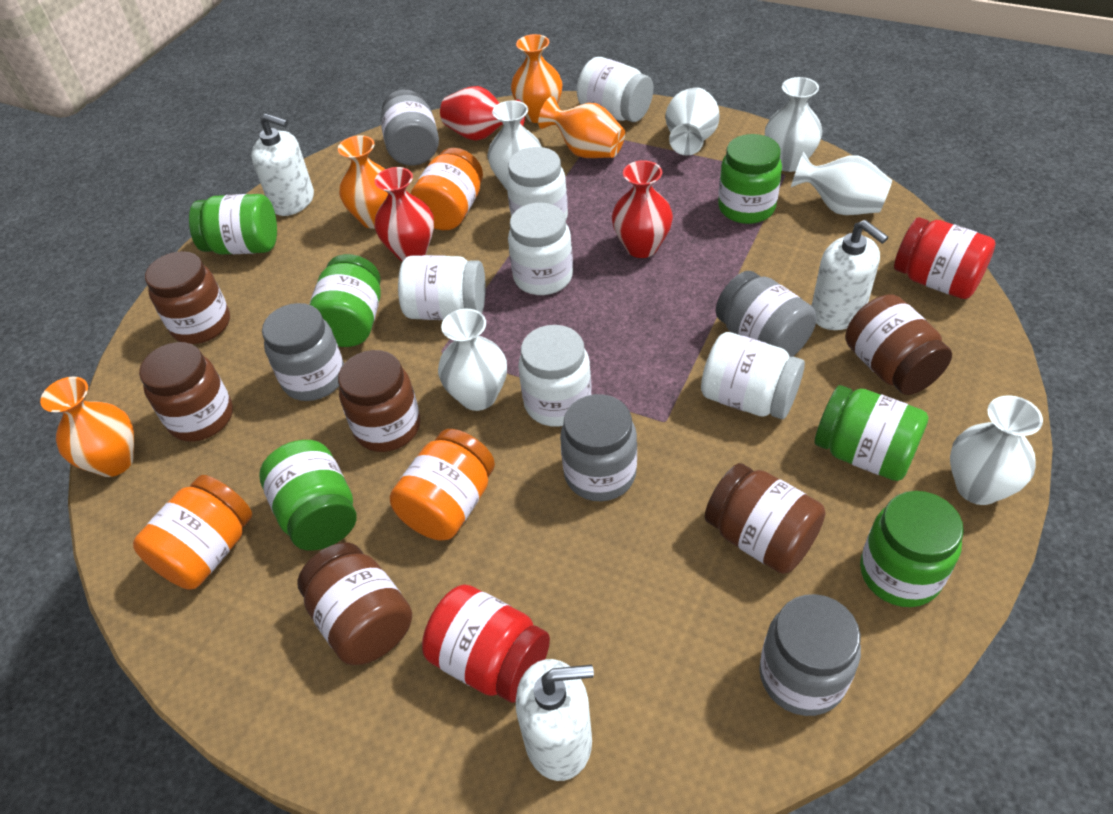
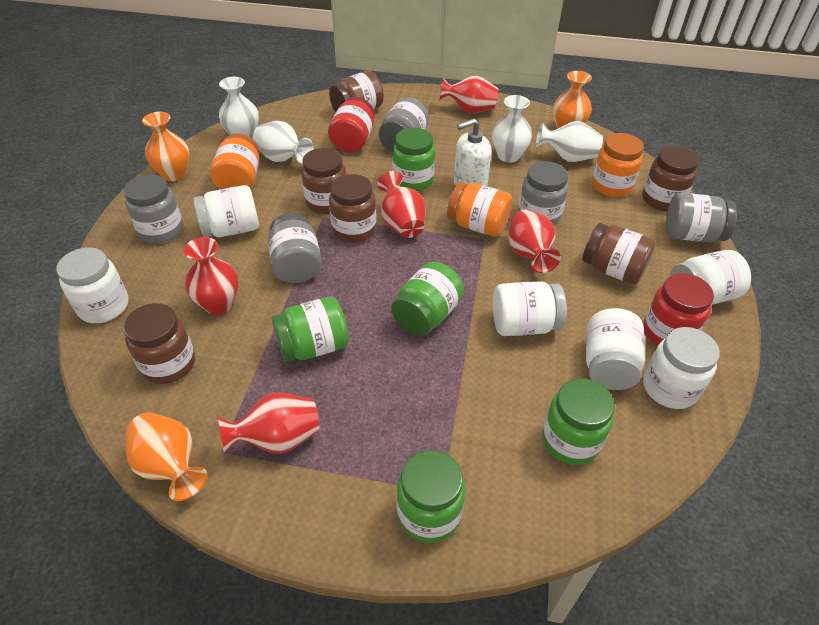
green jar: [189,194,277,255] [259,440,357,551] [309,254,381,347] [718,134,782,224] [815,385,929,481] [860,491,964,607] = 6 -> [272,296,349,362] [391,262,464,336] [392,128,435,191] [396,450,466,543] [542,378,615,465] = 5
orange vase: [40,377,134,477] [338,135,388,229] [511,34,562,123] [538,96,625,158] = 4 -> [126,412,207,501] [142,112,189,181] [553,71,592,129] = 3
red vase: [375,167,434,261] [440,86,525,141] [612,160,673,258] = 3 -> [184,237,239,315] [218,393,319,454] [377,171,425,238] [439,75,498,113] [508,209,561,273] = 5
white soap dispenser: [251,113,314,216] [516,659,594,781] [811,220,888,330] = 3 -> [454,118,492,186] = 1
white vase: [438,309,507,411] [488,100,542,191] [665,87,720,156] [765,77,822,172] [791,152,892,215] [950,395,1043,505] = 6 -> [219,77,259,139] [253,121,314,163] [492,95,532,163] [536,121,603,162] = 4

